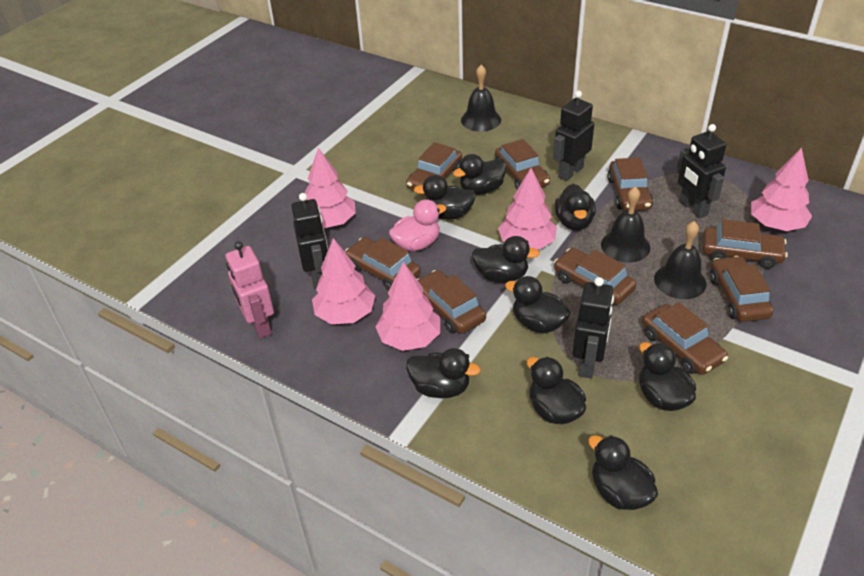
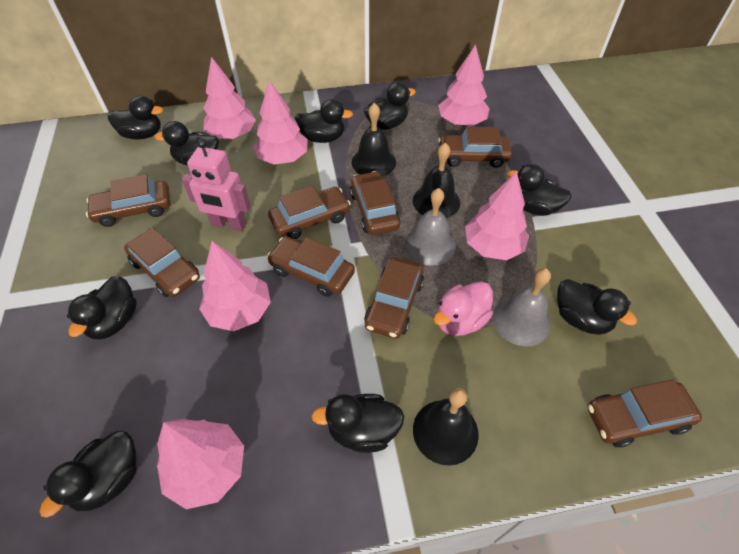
black robot: [291,193,328,289] [553,91,594,181] [572,277,614,378] [677,124,726,218] = 4 -> none = 0
brown car: [345,237,421,291] [406,142,462,190] [417,270,486,334] [495,139,550,189] [554,248,636,305] [607,157,653,211] [642,302,728,375] [703,219,788,269] [710,256,774,322] = 9 -> [86,174,170,227] [124,228,200,297] [267,236,355,297] [268,186,351,239] [350,171,401,235] [364,257,424,339] [438,127,512,168] [587,379,702,447] = 8
grey bell: none = 0 -> [405,188,456,266] [493,268,551,347] = 2
pink tree: [305,148,356,228] [312,238,375,324] [376,262,440,351] [498,168,557,249] [751,147,812,231] = 5 -> [157,419,244,509] [199,241,271,331] [203,57,256,139] [253,80,308,165] [438,44,490,126] [465,171,529,260] = 6

